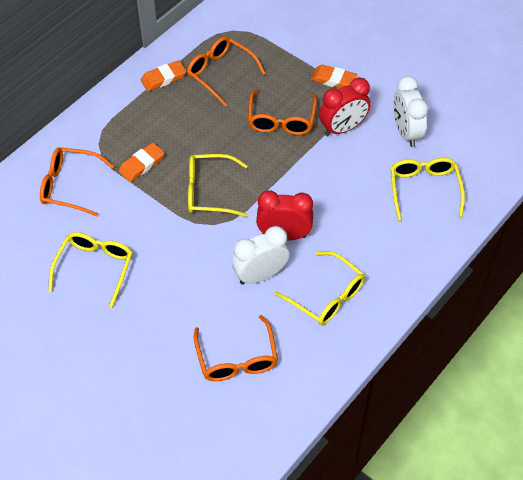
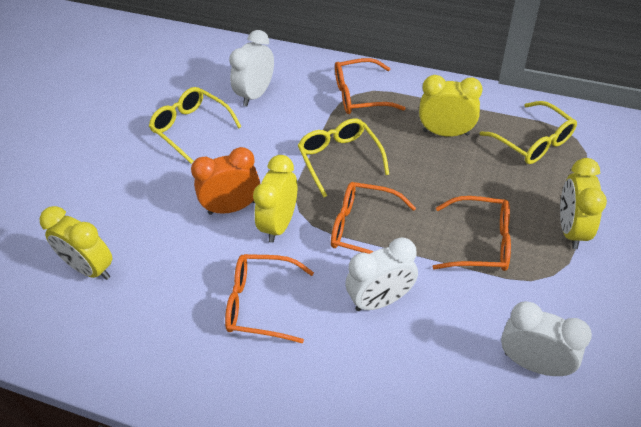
orange clock: none = 0 -> [191,147,260,215] = 1
orange eraser: [118,143,165,182] [141,60,186,91] [310,65,357,88] = 3 -> none = 0
red clock: [256,191,313,241] [319,77,371,136] = 2 -> none = 0
white clock: [232,226,289,285] [393,76,428,147] = 2 -> [229,30,274,106] [345,237,418,311] [501,301,592,376] = 3
yellow clock: none = 0 -> [40,206,112,280] [253,155,297,243] [419,75,483,137] [560,158,607,249] = 4
yellow glasses: [49,232,133,308] [188,154,248,217] [275,251,365,325] [390,157,465,221] = 4 -> [149,87,242,164] [297,118,390,197] [480,101,577,164] = 3

